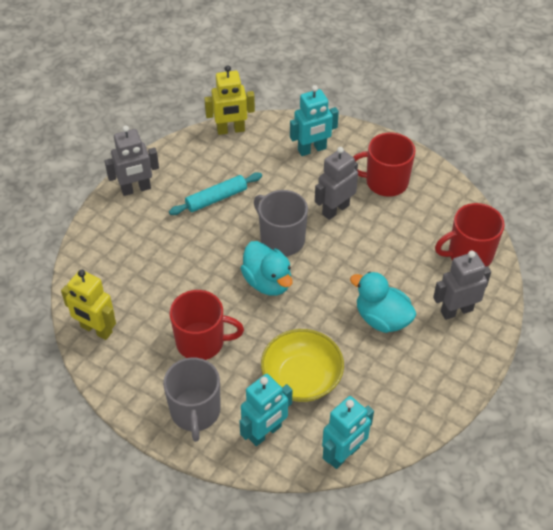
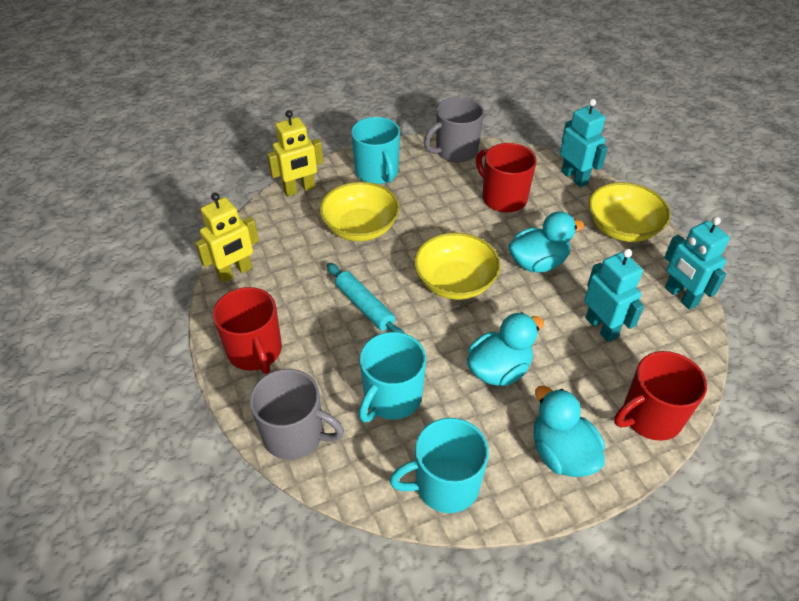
grey robot: [105,125,159,196] [315,147,358,220] [433,251,491,320] = 3 -> none = 0
turquoise duck: [240,241,293,296] [350,272,416,333] = 2 -> [467,313,544,386] [508,211,584,272] [534,386,605,477] = 3
turquoise mug: none = 0 -> [351,117,400,184] [359,332,426,422] [389,418,489,513] = 3
yellow bowl: [261,329,344,402] = 1 -> [319,182,400,241] [414,233,501,300] [589,182,671,242] = 3

